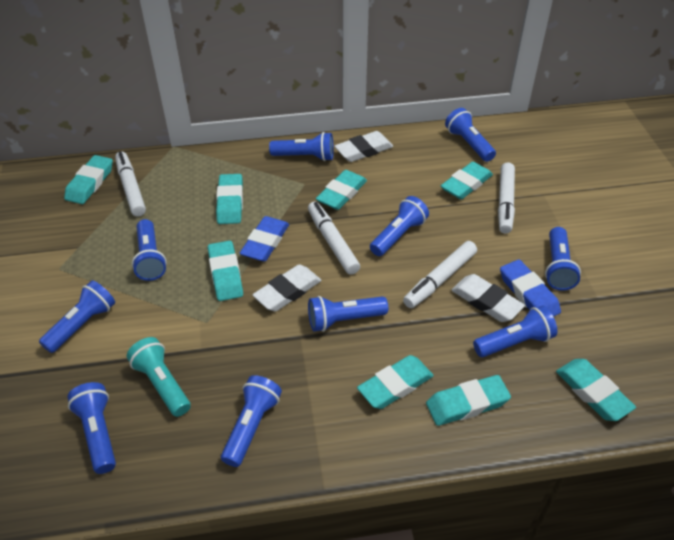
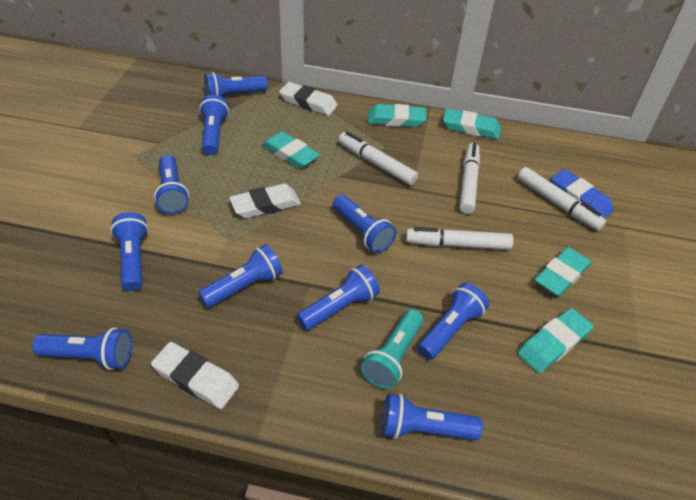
blue eraser: [240,216,289,262] [500,259,561,317] = 2 -> [551,169,614,218] = 1
turquoise eraser: [64,155,113,204] [208,241,243,301] [216,174,243,224] [316,170,367,210] [357,355,434,409] [426,375,511,426] [441,162,493,199] [556,359,636,421] = 8 -> [262,131,320,169] [367,104,426,127] [443,109,501,139] [518,308,593,373] [534,247,592,297] = 5

